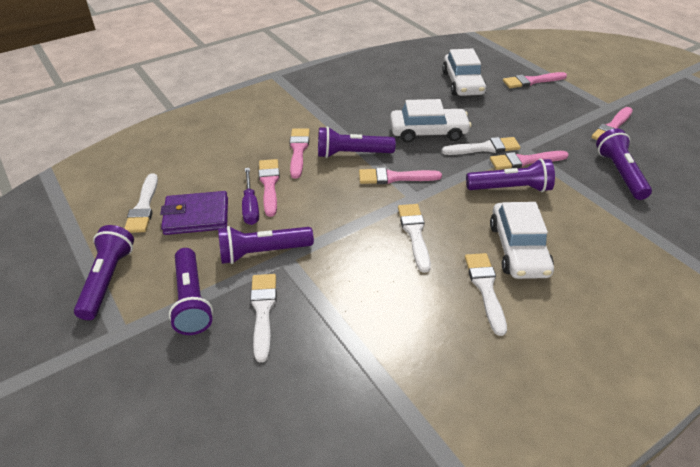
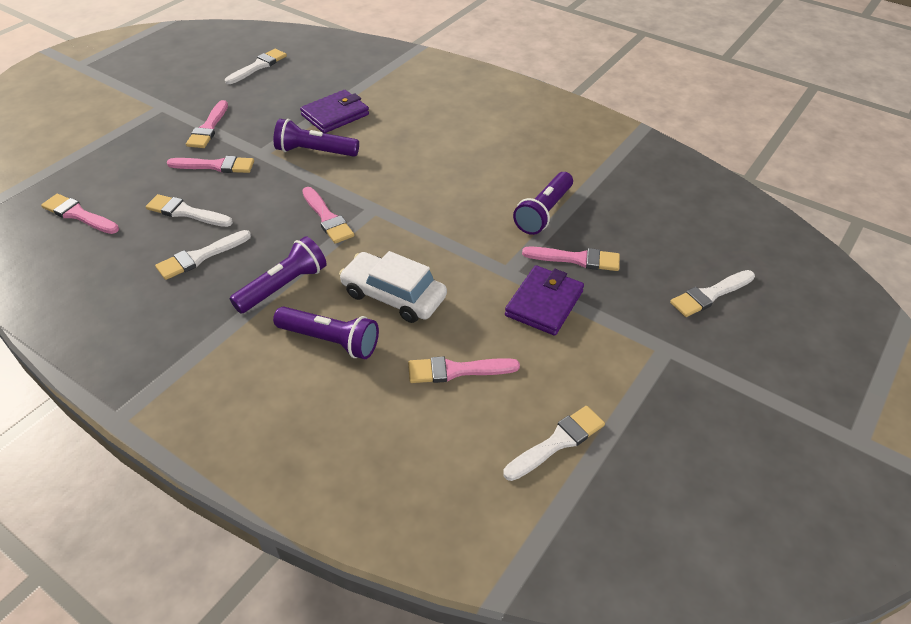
purple flashlight: [74,225,134,320] [169,248,213,335] [218,226,314,264] [318,126,396,158] [466,159,555,192] [596,129,652,200] = 6 -> [230,236,327,313] [273,119,359,157] [273,307,379,359] [513,172,573,235] = 4
purple screwdriver: [242,168,259,225] = 1 -> none = 0
purple wallet: [160,191,228,235] = 1 -> [300,90,369,133] [505,265,584,336] = 2
white car: [390,99,472,143] [442,48,486,96] [490,202,554,279] = 3 -> [339,251,447,323] = 1

